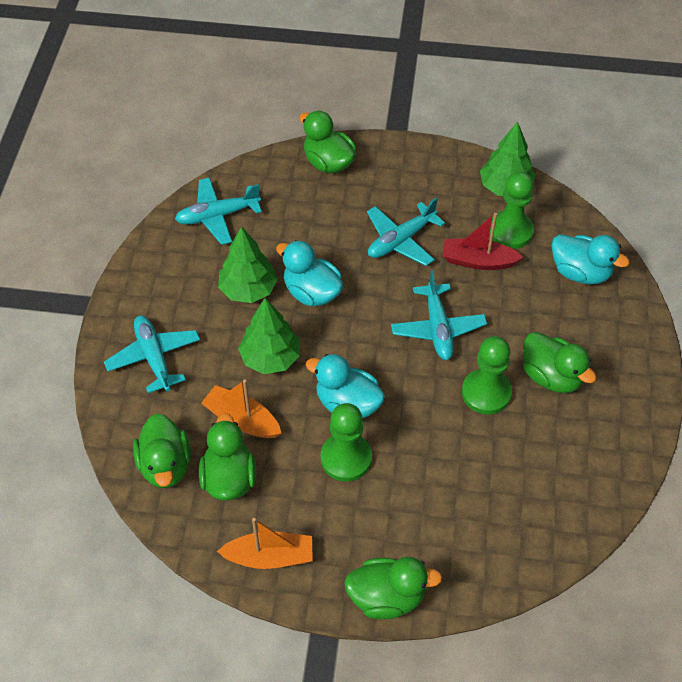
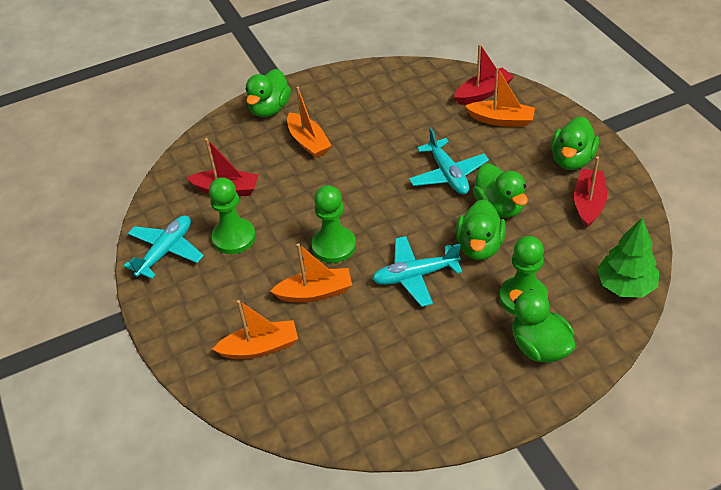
green tree: [218,227,278,303] [238,298,300,374] [480,122,536,196] = 3 -> [597,217,659,298] = 1
orange boat: [201,380,282,438] [217,518,313,569] = 2 -> [212,300,298,359] [270,243,352,303] [287,87,332,158] [465,67,535,127] = 4
red boat: [443,213,524,270] = 1 -> [187,138,258,196] [454,44,514,105] [574,156,607,228] = 3
turquoise duck: [276,240,343,306] [306,354,385,418] [552,234,630,284] = 3 -> none = 0
turquoise plane: [104,315,200,393] [175,177,262,245] [367,197,445,266] [391,270,487,360] = 4 -> [124,215,204,279] [372,236,462,307] [409,128,489,195] = 3

